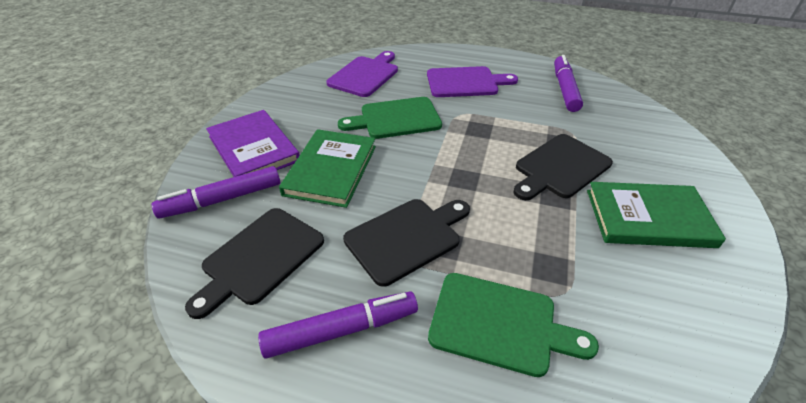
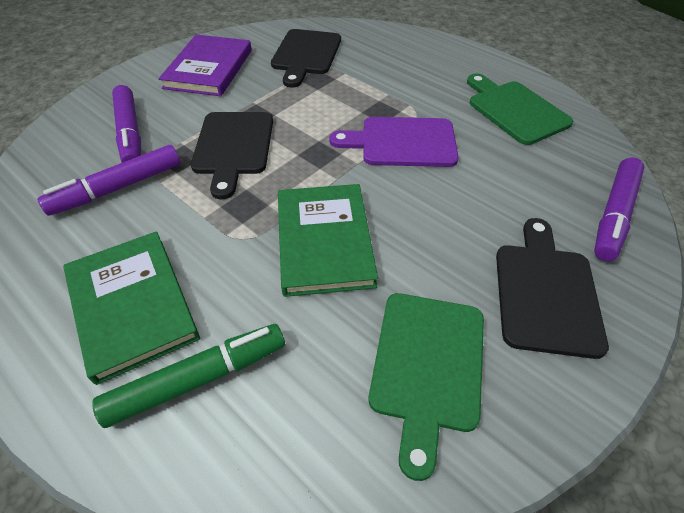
green marker: none = 0 -> [92,324,285,428] = 1
purple cutting board: [326,51,398,97] [427,66,518,97] = 2 -> [329,117,459,167] = 1

